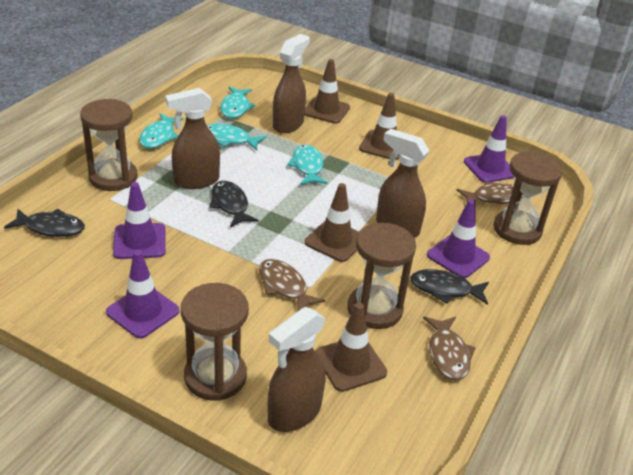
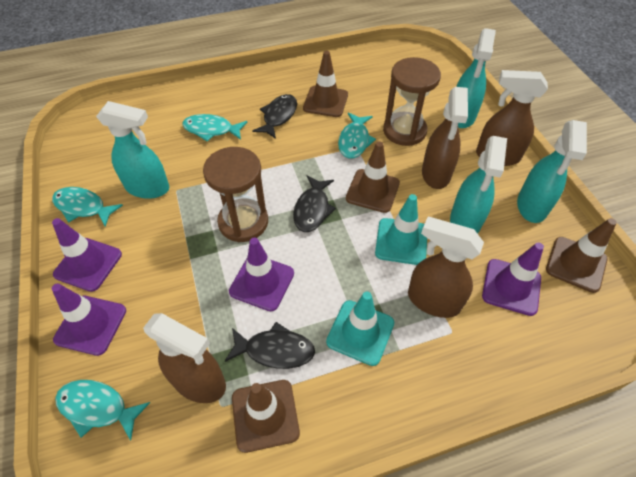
brown fish: [259,259,325,311] [423,316,476,381] [457,181,524,204] = 3 -> none = 0
brown hourglass: [80,99,138,191] [181,283,249,401] [347,223,416,329] [493,151,563,245] = 4 -> [203,147,268,242] [383,57,441,146] = 2
turquoise spray bottle: none = 0 -> [96,101,169,199] [450,136,507,234] [456,28,496,128] [517,120,587,223] = 4
turquoise traffic cone: none = 0 -> [326,291,394,366] [375,194,427,265] = 2

